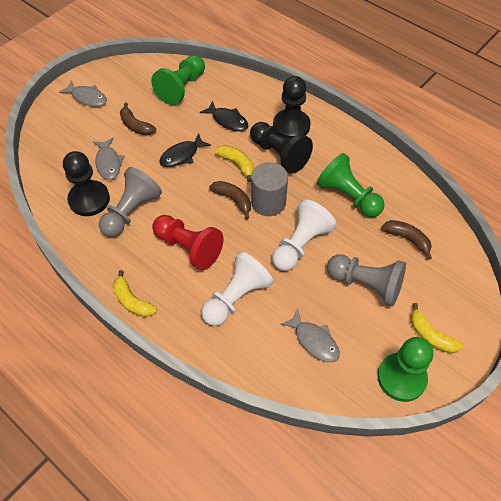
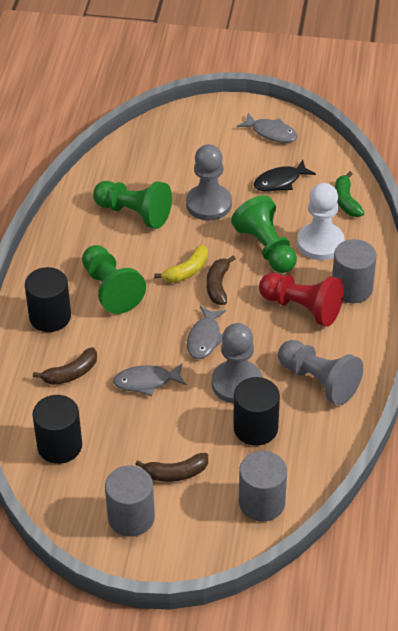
black cylinder: none = 0 -> [25,267,71,332] [32,395,82,464] [233,377,280,446] = 3
black fish: [159,133,211,167] [200,101,248,131] = 2 -> [253,160,316,191] = 1
black pawn: [63,151,110,216] [250,122,313,174] [273,76,311,138] = 3 -> none = 0
green banana: none = 0 -> [335,171,364,217] = 1
grey cylinder: [251,162,288,216] = 1 -> [105,466,155,537] [239,451,287,522] [332,239,377,303] = 3
grey pawn: [99,167,162,237] [327,254,406,307] = 2 -> [186,144,232,221] [212,323,263,404] [278,340,363,405] = 3
white pawn: [201,251,274,326] [272,199,337,271] = 2 -> [297,183,345,260] = 1
yellow banana: [113,270,157,317] [215,145,254,182] [411,303,463,353] = 3 -> [154,245,208,283] = 1

